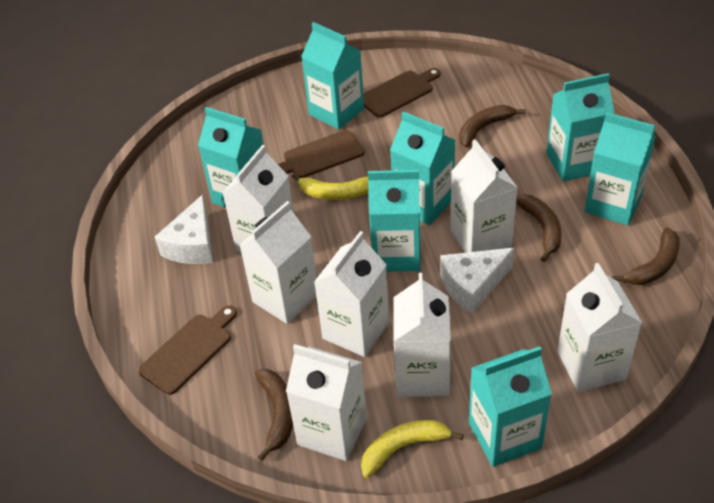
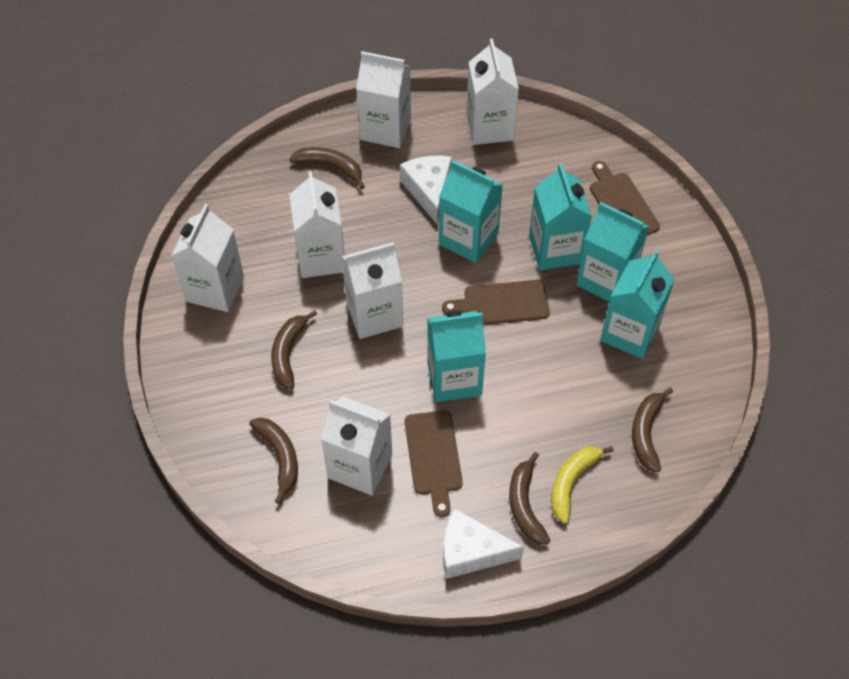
brown banana: [255,369,293,461] [459,105,526,147] [516,194,562,262] [612,228,680,285] = 4 -> [249,418,298,504] [271,310,317,389] [289,147,365,190] [509,452,551,545] [632,387,673,473] = 5
turquoise carton: [198,107,263,208] [301,22,364,130] [368,170,421,272] [390,111,455,225] [469,346,552,467] [546,73,615,181] [584,112,656,225] = 7 -> [427,310,486,402] [439,160,503,263] [529,163,592,271] [576,202,649,302] [600,250,675,359] = 5
white carton: [223,145,294,252] [240,201,317,324] [286,344,367,461] [314,231,389,357] [393,273,451,397] [450,139,518,253] [557,263,642,392] = 7 -> [171,204,244,312] [289,171,345,278] [321,397,392,496] [341,242,403,339] [356,51,411,148] [467,38,519,145] = 6
yellow banana: [292,173,369,200] [361,420,464,478] = 2 -> [551,446,614,524] = 1

